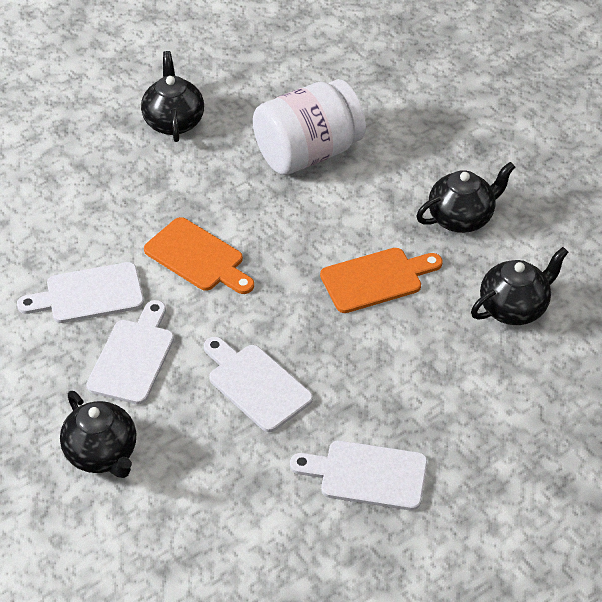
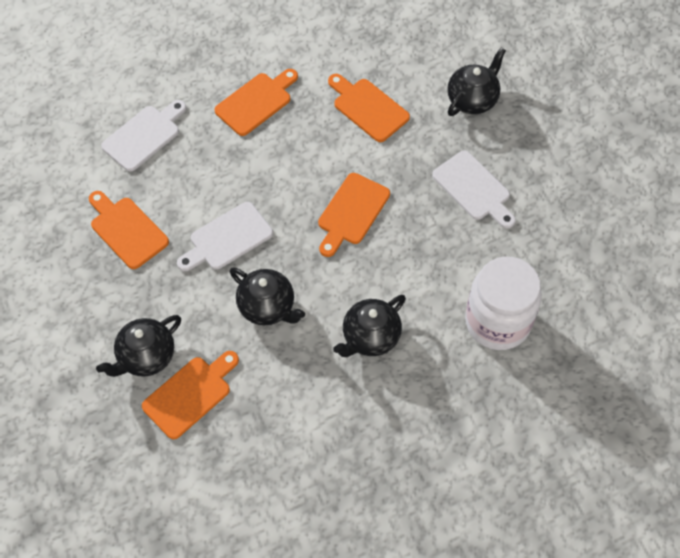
orange cutting board: [144,217,254,294] [320,248,443,313] = 2 -> [89,191,169,269] [142,351,239,439] [214,69,298,136] [318,173,390,257] [328,74,410,142] = 5
white cutting board: [17,262,144,323] [86,300,174,404] [204,337,313,432] [290,441,427,511] = 4 -> [101,100,186,172] [177,202,273,271] [432,151,516,228] = 3

